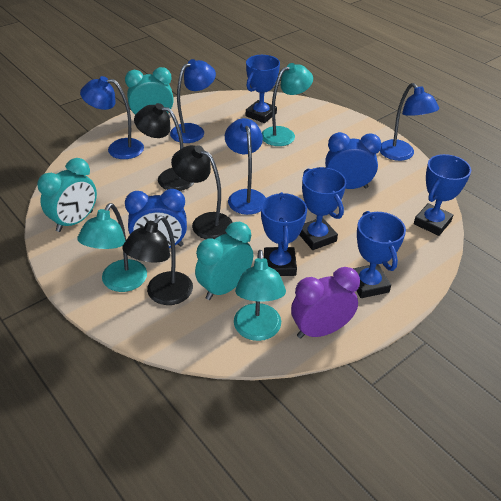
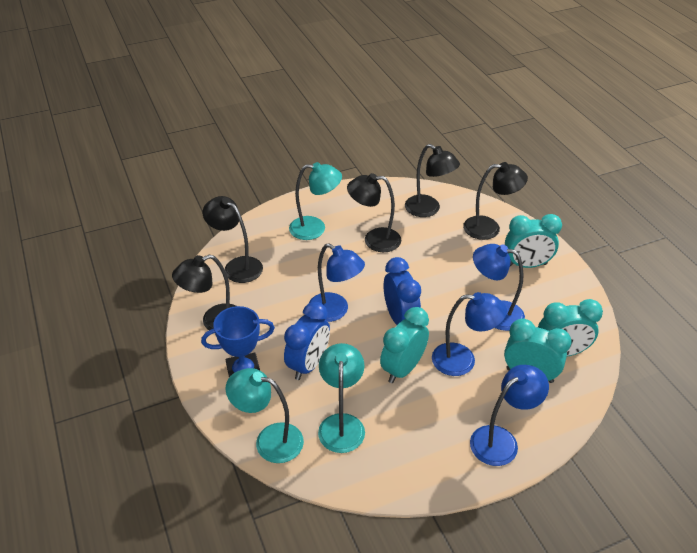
black lamp: [122,216,193,305] [134,103,194,191] [171,145,233,239] = 3 -> [172,254,236,330] [203,196,263,283] [347,173,401,252] [405,144,460,217] [463,162,528,240] = 5
blue trophy: [246,55,280,123] [261,192,307,276] [299,167,346,250] [353,211,406,298] [414,154,471,236] = 5 -> [201,306,275,377] = 1
purple clock: [291,267,360,338] = 1 -> none = 0
turquoise clock: [37,158,97,232] [125,67,174,118] [195,222,253,300] = 3 -> [380,307,429,383] [504,319,571,383] [505,214,562,268] [538,299,603,357] = 4

